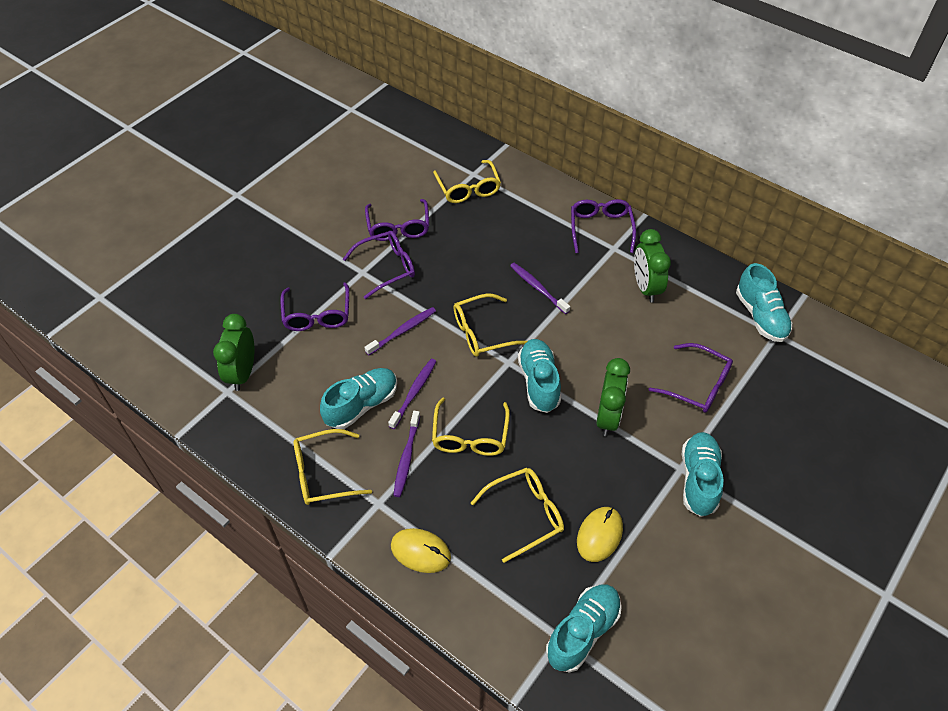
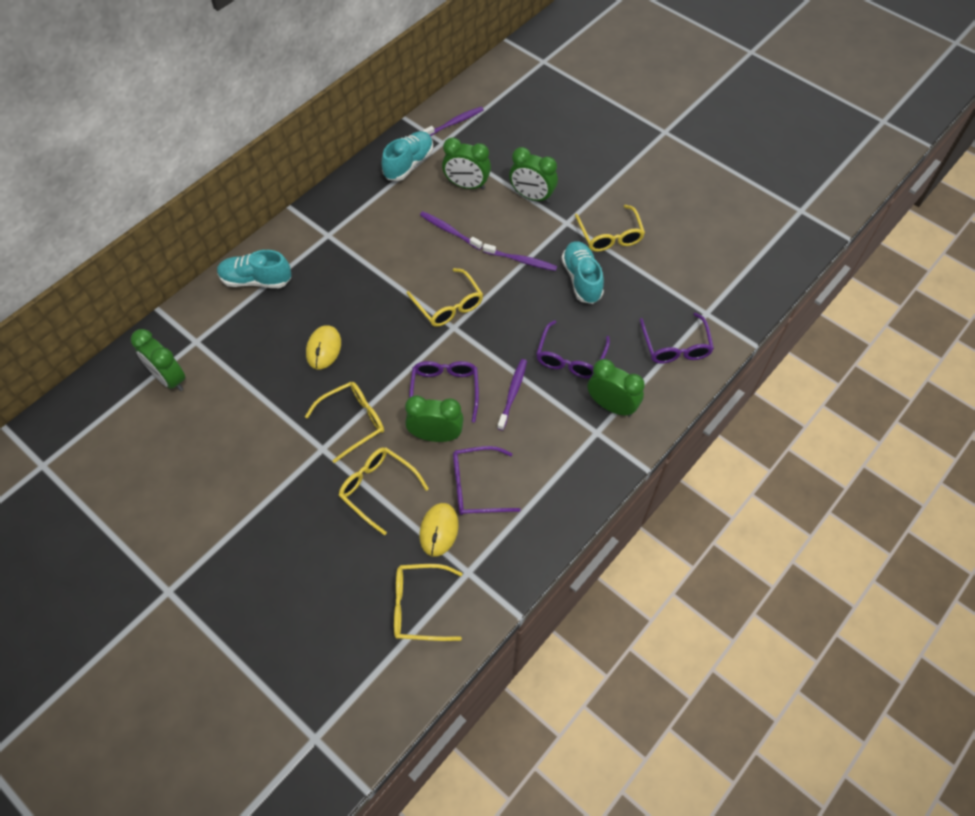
green clock: [213,314,254,391] [596,358,630,436] [634,229,671,303] = 3 -> [131,329,185,391] [405,395,464,442] [442,137,491,190] [509,147,558,203] [588,359,645,417] = 5
purple glasses: [280,282,349,331] [343,231,415,299] [365,199,429,241] [571,199,636,253] [648,343,733,413] = 5 -> [409,361,479,422] [453,446,521,515] [536,320,610,379] [640,313,714,364] = 4
turquoise shoe: [320,368,397,429] [518,339,561,413] [546,585,622,673] [682,432,724,517] [736,263,793,342] = 5 -> [217,250,291,288] [381,131,433,181] [561,241,604,304] = 3

